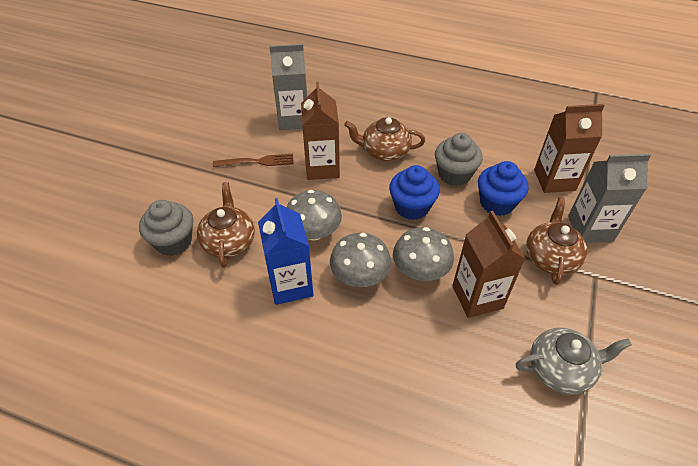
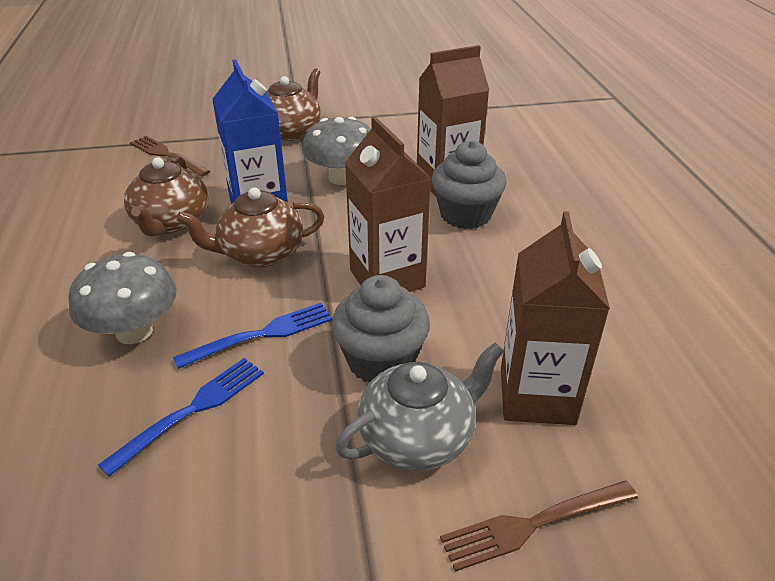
blue cupcake: [389,165,440,220] [478,161,529,216] = 2 -> none = 0
blue fork: none = 0 -> [98,358,264,477] [173,303,332,369] = 2
brown fork: [213,154,293,167] = 1 -> [130,136,210,177] [440,481,638,572] = 2
grey carton: [269,44,307,130] [568,154,651,243] = 2 -> none = 0
grey mushroom: [287,190,342,241] [330,233,391,287] [393,227,454,281] = 3 -> [68,252,177,344] [302,117,371,185] = 2

